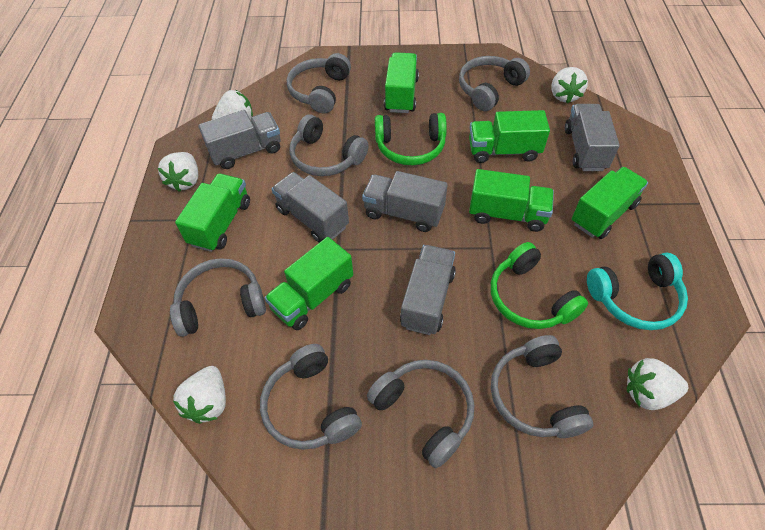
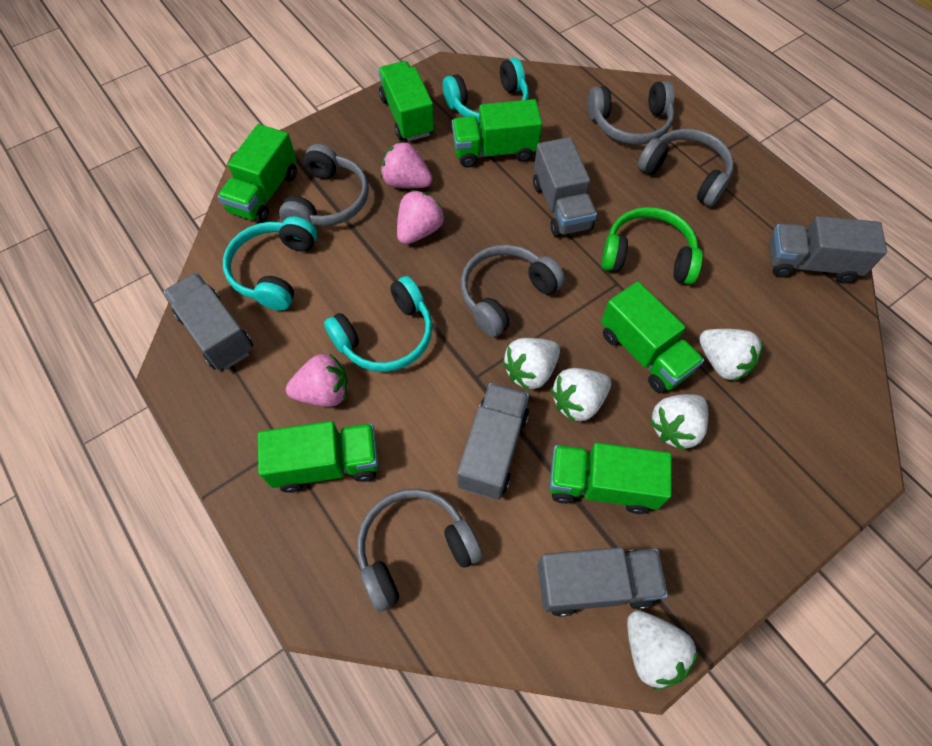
green headphones: [375,113,447,165] [491,242,588,329] = 2 -> [601,207,703,284] = 1
grey headphones: [170,258,266,337] [260,344,362,450] [287,53,351,114] [290,115,369,176] [367,360,474,468] [459,56,530,111] [491,335,593,438] = 7 -> [279,144,369,226] [357,489,483,612] [460,245,565,337] [587,81,675,145] [637,129,734,207] = 5
pink strawberry: none = 0 -> [286,354,348,407] [381,141,432,188] [397,190,445,244] = 3
turquoise headphones: [587,253,688,330] = 1 -> [223,216,317,311] [324,276,433,372] [443,58,529,124] = 3

